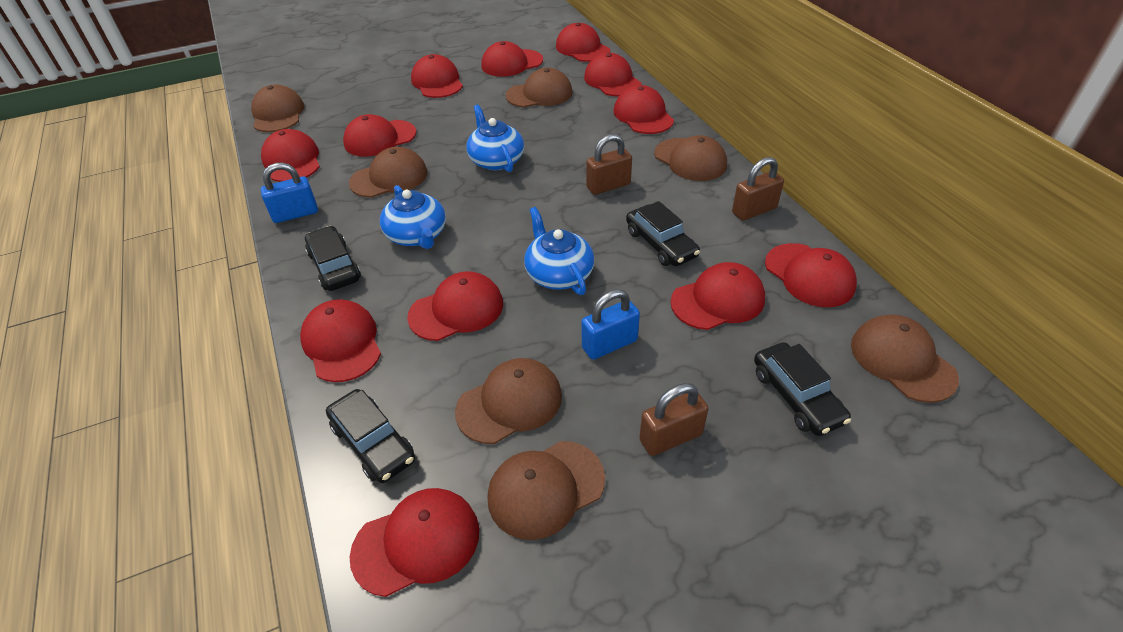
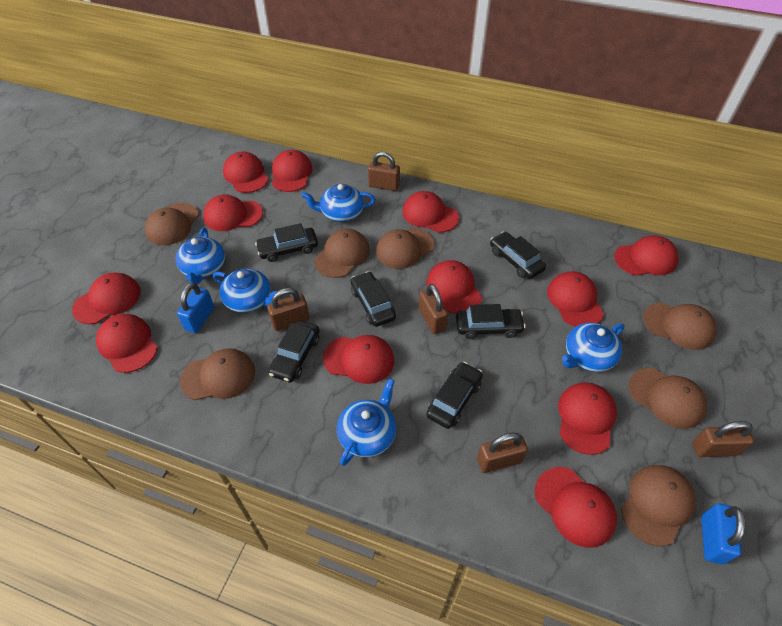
black car: [305,226,361,291] [326,389,415,483] [626,201,700,266] [754,342,851,436] = 4 -> [255,223,318,262] [269,320,320,382] [351,271,396,327] [426,362,483,429] [456,304,526,339] [490,232,546,279] = 6
blue teapot: [380,185,446,249] [466,105,524,172] [524,207,594,295] = 3 -> [175,228,225,285] [213,269,278,313] [302,184,376,222] [337,378,396,466] [562,323,625,372] = 5
brown padlock: [586,134,632,195] [639,383,709,456] [732,157,784,221] = 3 -> [267,288,309,331] [368,152,400,191] [419,284,448,334] [477,433,528,473] [692,421,754,457] = 5

